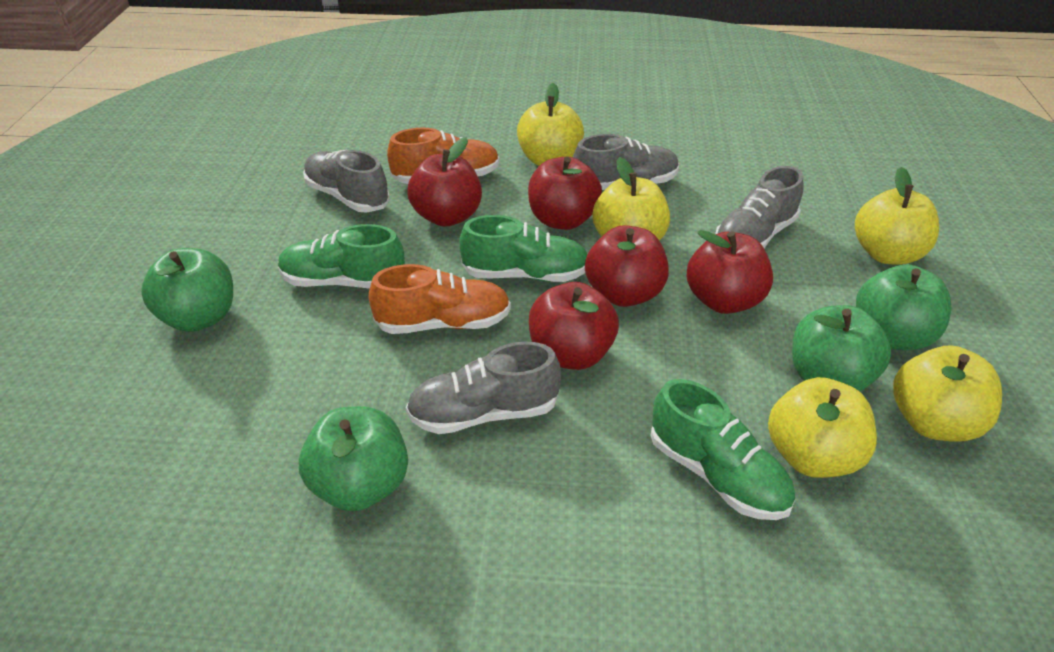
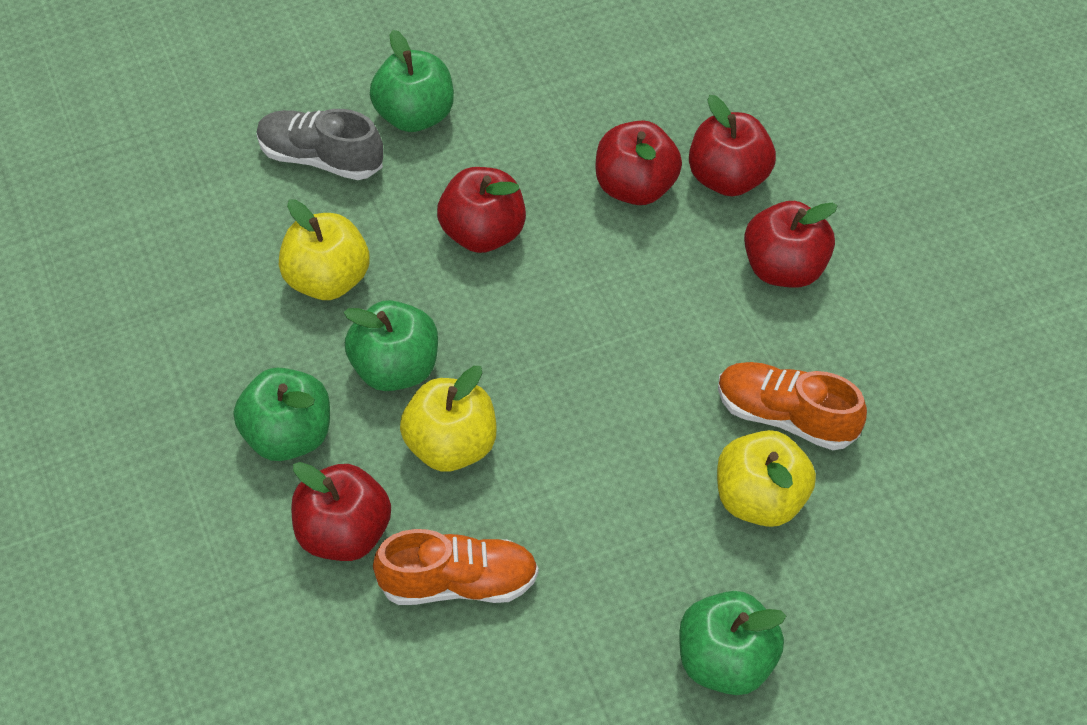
green shoe: [278,224,405,289] [459,215,587,282] [650,379,795,520] = 3 -> none = 0
grey shoe: [303,150,390,212] [406,342,561,434] [573,134,679,190] [715,166,803,249] = 4 -> [257,109,383,180] = 1
yellow apple: [517,83,584,166] [593,157,670,240] [768,377,877,478] [855,167,939,265] [893,346,1002,441] = 5 -> [279,199,369,300] [400,366,497,472] [717,430,816,527] = 3

